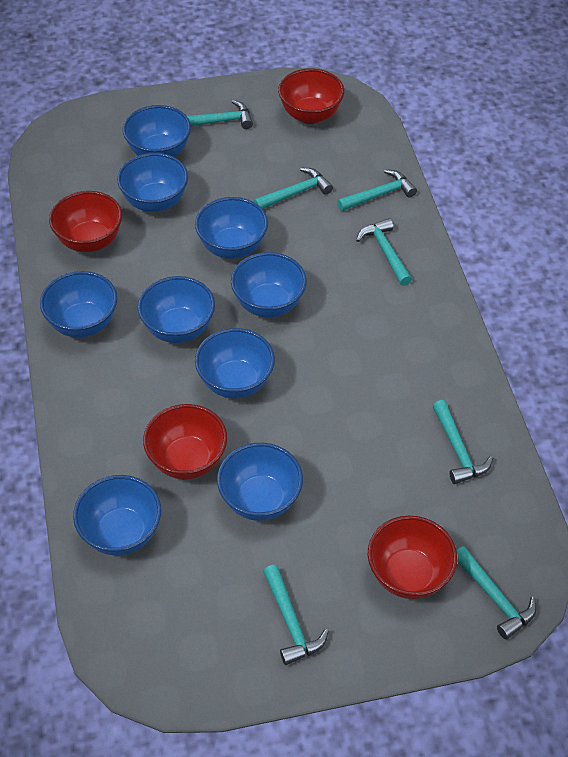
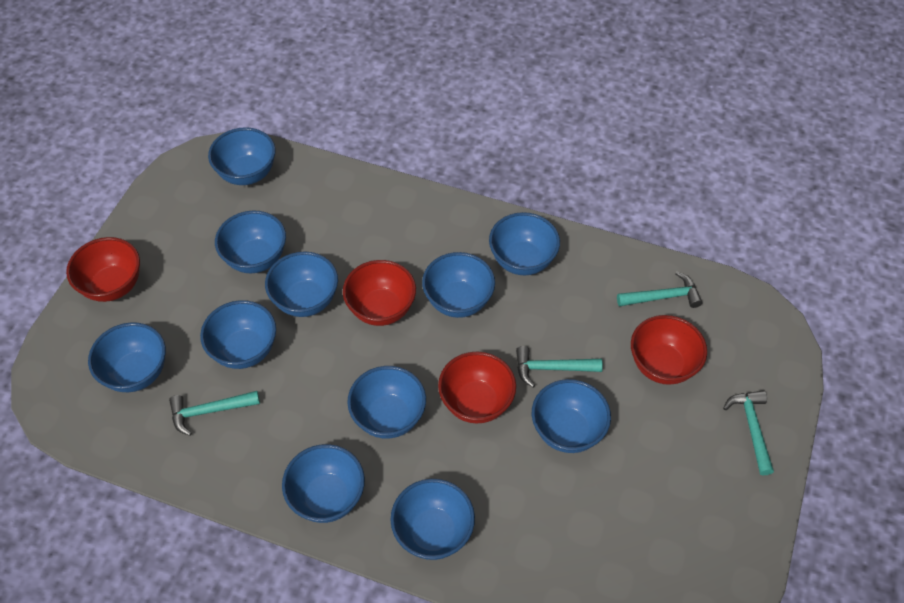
blue bowl: [40,271,117,338] [73,475,161,555] [117,153,188,212] [123,105,191,157] [138,276,215,343] [195,197,268,259] [195,328,275,398] [217,443,303,521] [231,252,307,317] = 9 -> [88,322,166,392] [200,300,276,369] [208,127,276,185] [215,210,286,273] [265,251,338,317] [282,444,365,523] [347,366,426,439] [391,479,475,560] [422,252,495,318] [489,212,560,275] [532,379,611,453] = 11
turquoise hammer: [187,100,253,129] [253,168,333,209] [263,565,329,665] [337,170,417,211] [356,218,412,286] [433,400,493,484] [456,546,536,640] = 7 -> [169,391,260,436] [516,346,603,387] [617,272,702,308] [723,390,774,475] = 4

